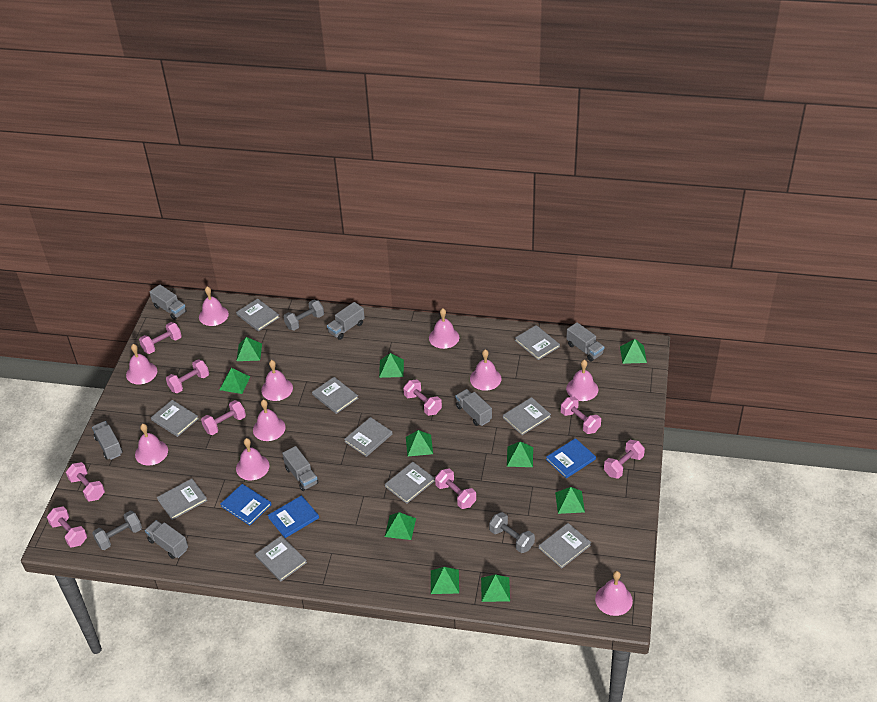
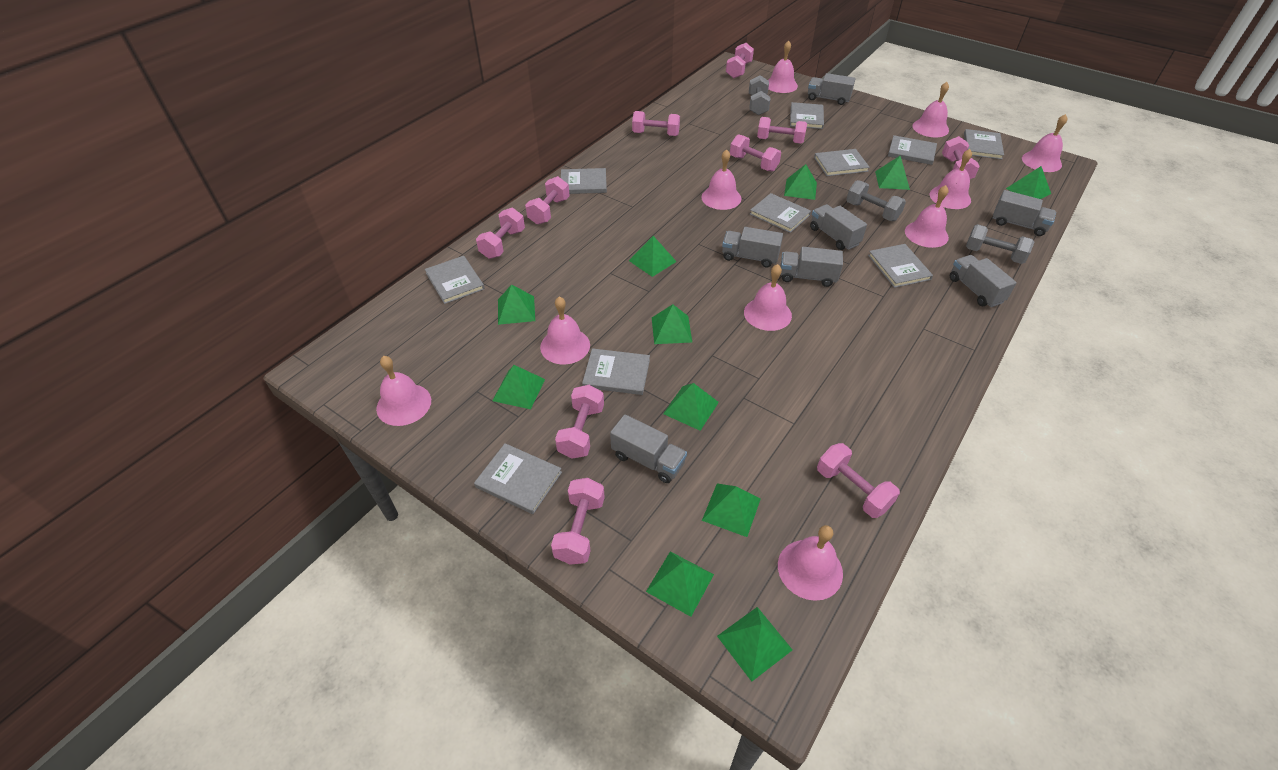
blue book: [220,484,272,526] [268,495,319,538] [546,438,596,478] = 3 -> none = 0
green pyramid: [220,368,250,394] [237,337,262,361] [379,353,404,378] [385,512,416,540] [406,430,433,456] [431,567,459,594] [481,574,510,602] [507,441,533,467] [555,487,585,514] [620,339,647,364] = 10 -> [492,365,545,409] [498,284,535,325] [629,236,677,277] [646,551,714,617] [652,304,692,344] [663,383,719,431] [702,483,761,537] [717,607,792,682] [784,164,817,200] [875,155,910,190] [1006,166,1051,199] = 11
pink dumbbell: [47,506,87,548] [66,462,105,502] [139,322,182,354] [166,359,209,393] [201,400,246,435] [403,379,442,416] [435,469,476,509] [561,397,601,434] [604,440,645,479] = 9 -> [476,208,525,259] [525,176,570,224] [551,478,605,565] [555,385,604,458] [632,111,680,136] [726,43,754,78] [730,134,781,172] [757,117,807,144] [817,443,900,518] [942,136,980,179] = 10

